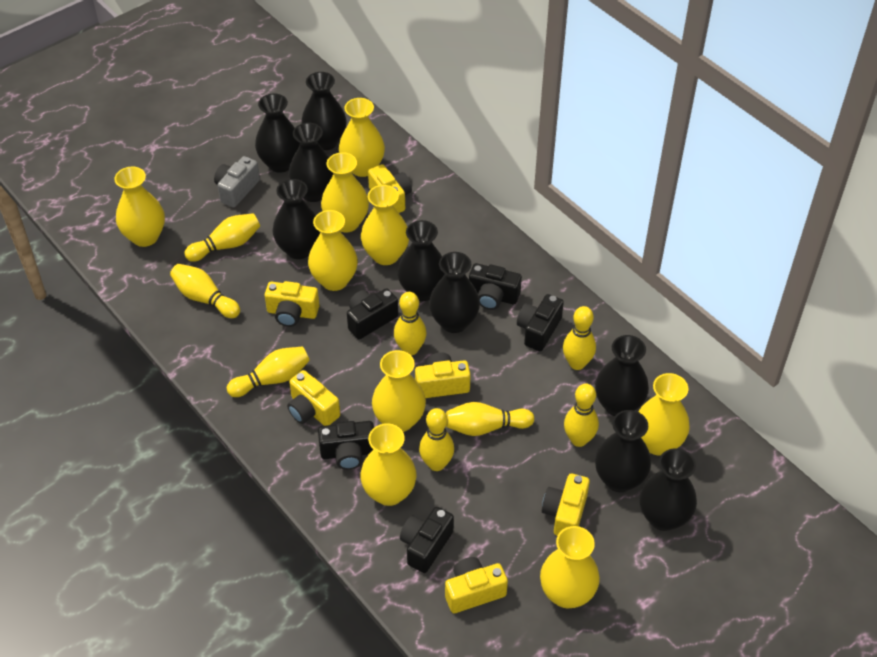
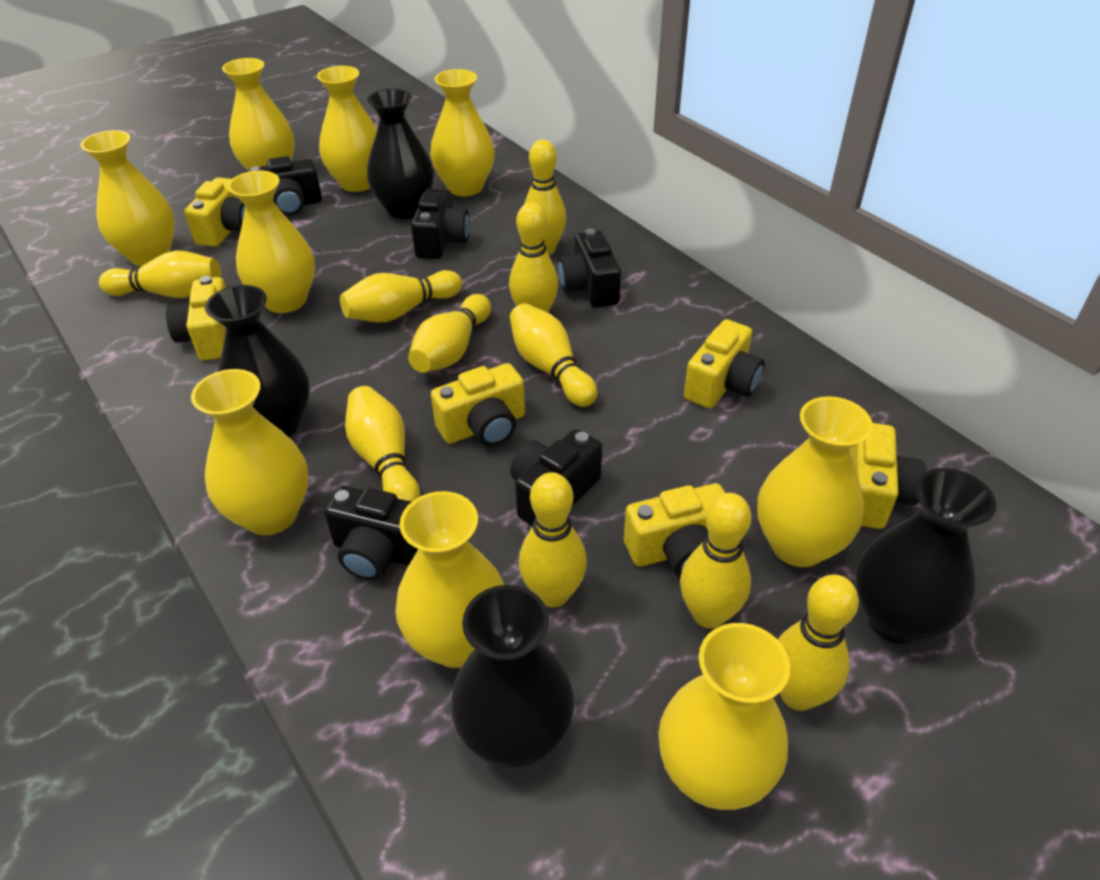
black vase: [255,94,300,173] [273,179,320,259] [288,123,334,202] [301,72,347,150] [397,220,445,301] [429,252,480,333] [595,335,649,416] [595,410,651,492] [640,448,697,531] = 9 -> [205,285,310,437] [367,89,434,219] [451,585,574,768] [855,468,996,645] = 4
grey camera: [214,156,260,208] = 1 -> none = 0
yellow bowling pin: [170,264,240,318] [184,213,260,262] [227,346,310,397] [394,292,426,355] [419,408,454,471] [446,402,534,436] [563,306,596,370] [564,384,599,447] = 8 -> [99,250,221,298] [340,270,462,322] [345,386,420,502] [408,294,491,373] [509,202,558,313] [510,303,597,407] [519,472,587,607] [524,140,566,255] [680,493,751,628] [778,575,859,711] = 10

